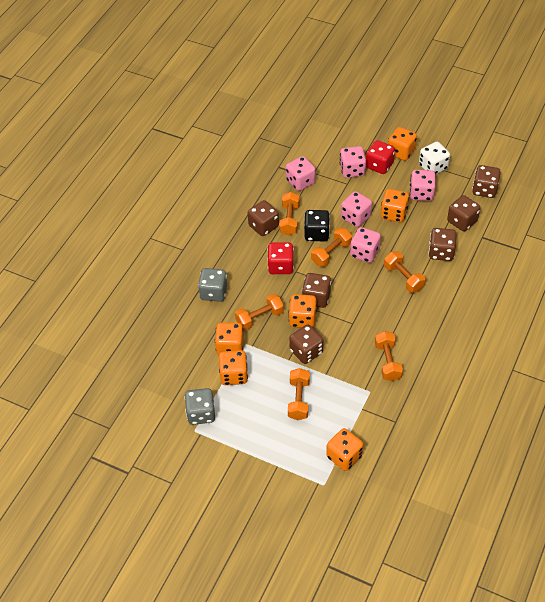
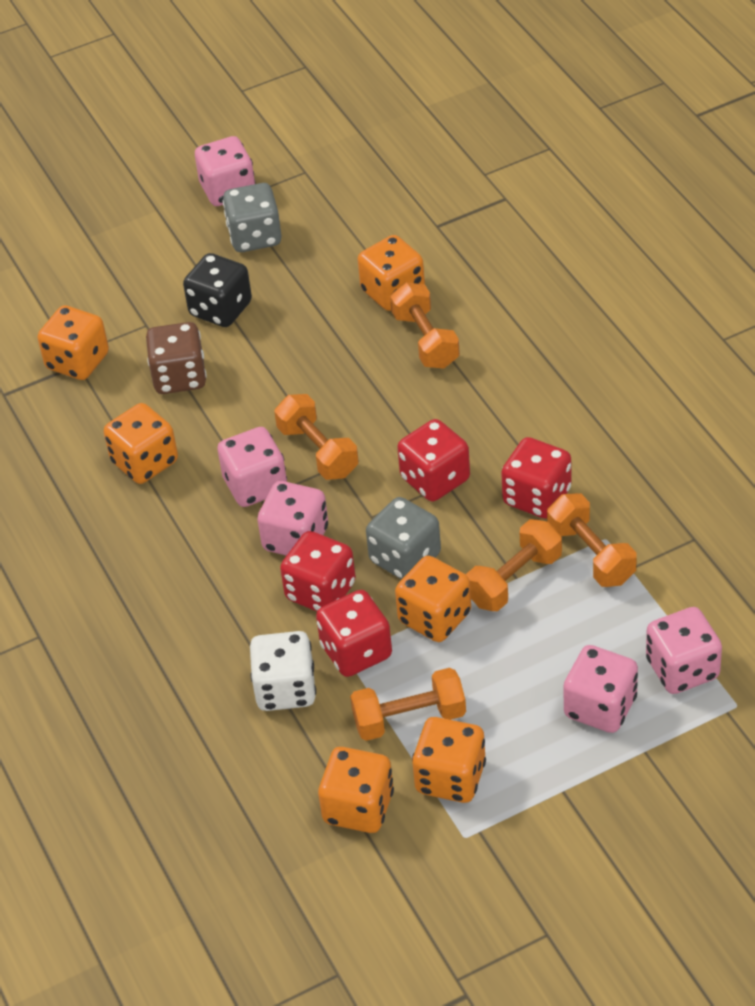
brown dice: [248,200,279,236] [289,324,323,364] [302,273,331,308] [429,228,456,261] [447,195,480,231] [472,165,501,198] = 6 -> [146,322,207,394] = 1
orange dumbbell: [235,294,284,330] [279,192,300,236] [288,368,310,420] [311,228,352,267] [375,331,403,381] [384,251,426,293] = 6 -> [274,394,359,480] [350,668,466,741] [390,282,460,369] [466,519,562,611] [547,493,637,587] = 5
red dice: [267,242,294,274] [366,140,395,174] = 2 -> [280,531,356,611] [316,590,392,677] [397,419,470,501] [501,437,572,519] = 4

